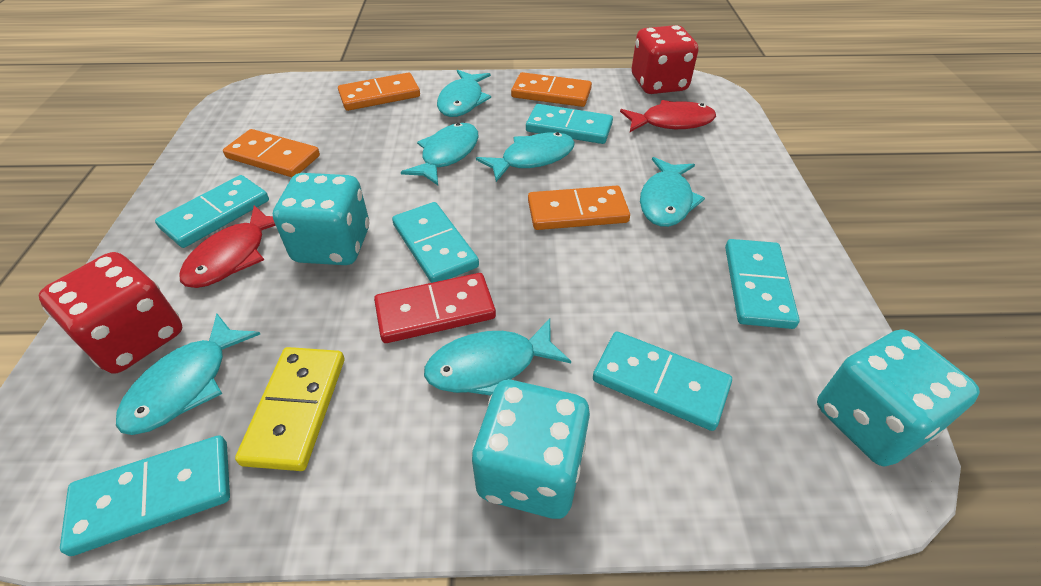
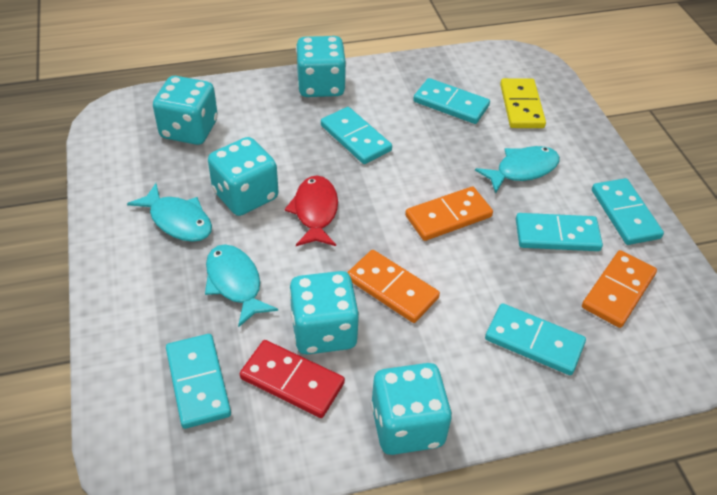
orange domino: [223,129,320,177] [338,72,420,111] [511,72,592,107] [528,186,630,230] = 4 -> [347,250,440,323] [405,186,493,241] [582,250,657,328] = 3
red dice: [39,252,182,374] [632,25,698,94] = 2 -> none = 0
red fish: [179,205,276,288] [620,100,716,132] = 2 -> [285,175,338,246] = 1
turquoise dice: [273,173,369,265] [472,380,590,519] [817,329,980,467] = 3 -> [153,76,218,145] [208,137,279,216] [289,271,359,355] [296,36,346,97] [371,363,452,455] = 5
turquoise fish: [116,313,260,435] [401,123,479,185] [424,318,571,396] [437,70,491,117] [476,132,575,182] [640,157,705,227] = 6 -> [127,183,212,242] [205,244,278,327] [475,146,560,193] = 3

